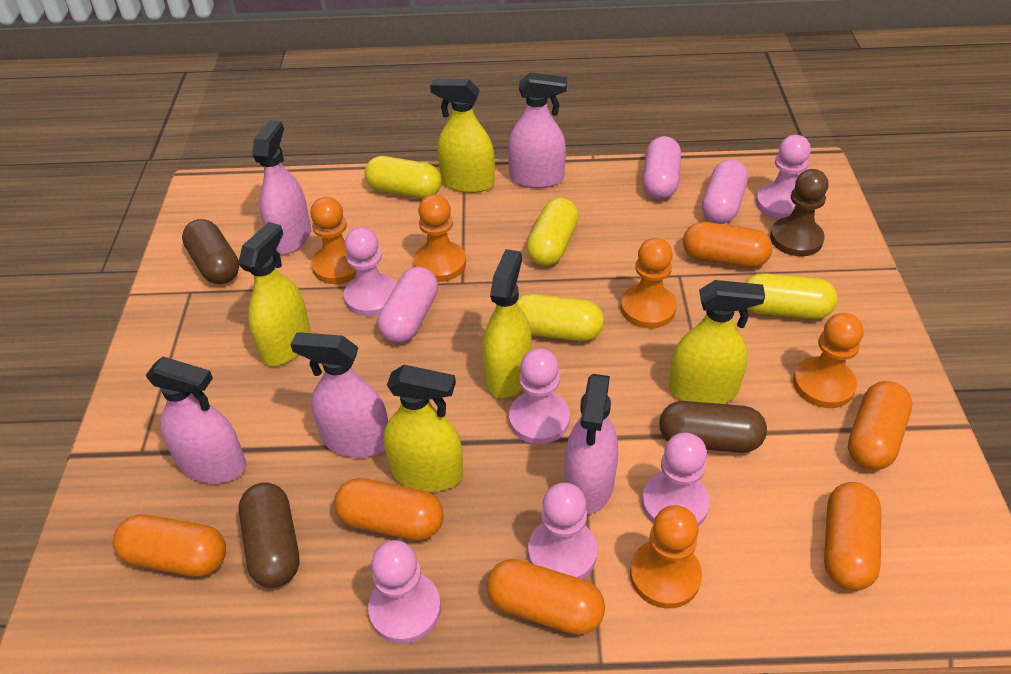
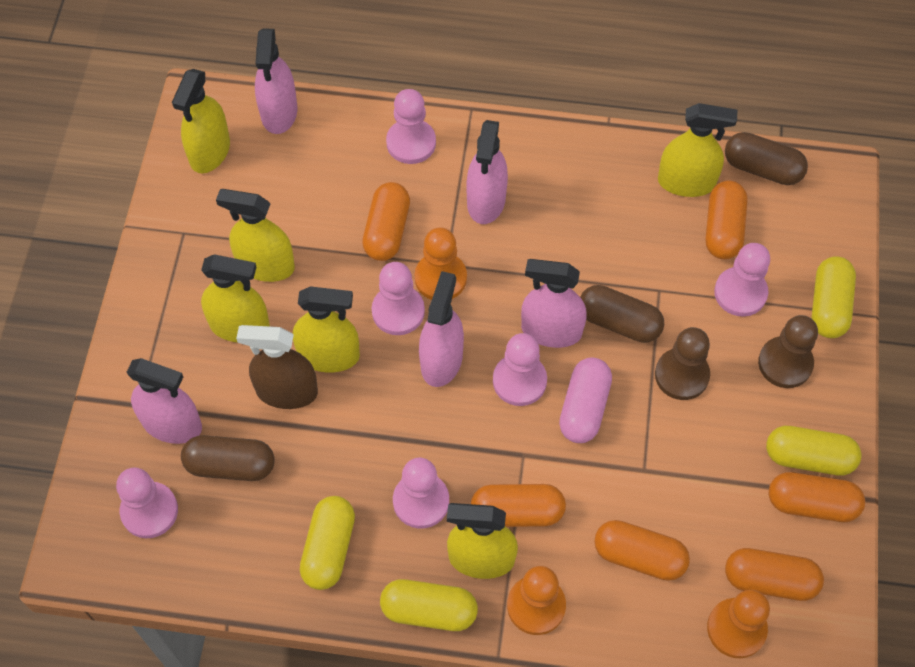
brown pawn: [770,169,828,256] = 1 -> [655,327,710,400] [758,315,818,388] = 2
brown spray bottle: none = 0 -> [236,325,318,409] = 1
orange pawn: [310,197,356,284] [414,194,466,282] [621,238,677,329] [630,505,702,609] [793,313,863,408] = 5 -> [415,227,467,300] [507,566,566,635] [707,590,770,658] = 3
pink capsule: [378,267,438,343] [643,136,681,199] [702,159,748,224] = 3 -> [559,358,612,443] = 1
yellow spray bottle: [238,222,311,366] [383,365,463,492] [430,79,495,193] [483,249,532,398] [669,280,765,404] = 5 -> [172,69,230,174] [201,254,270,342] [216,189,295,282] [293,286,360,373] [447,503,518,579] [658,103,737,197] = 6

